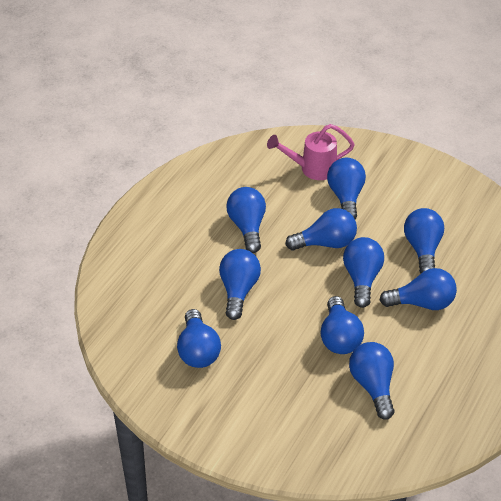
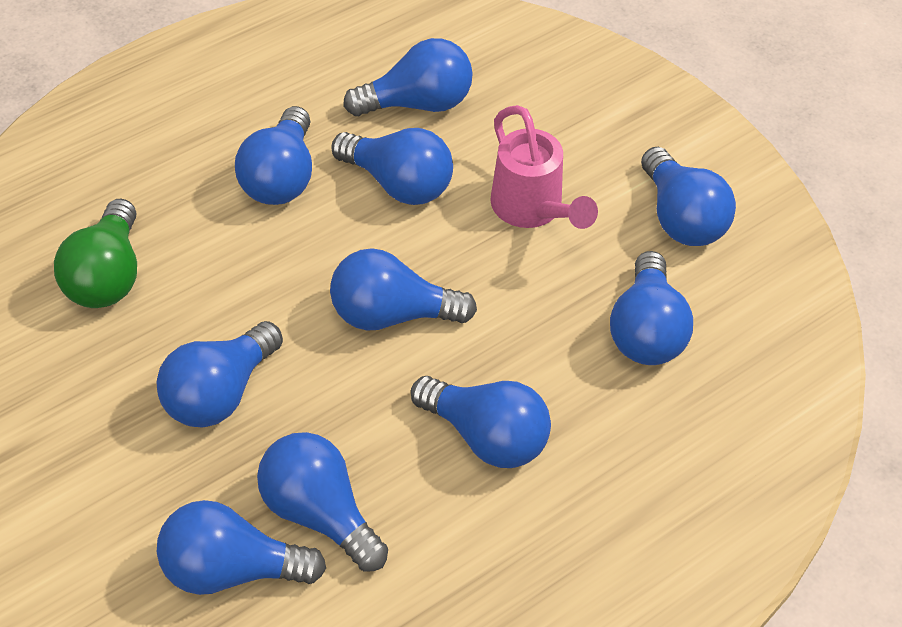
green light bulb: none = 0 -> [54,199,137,308] = 1

